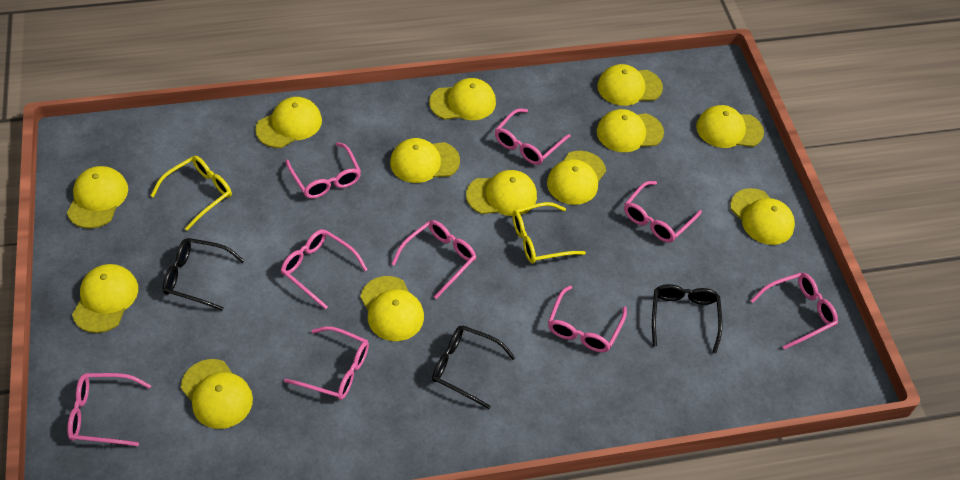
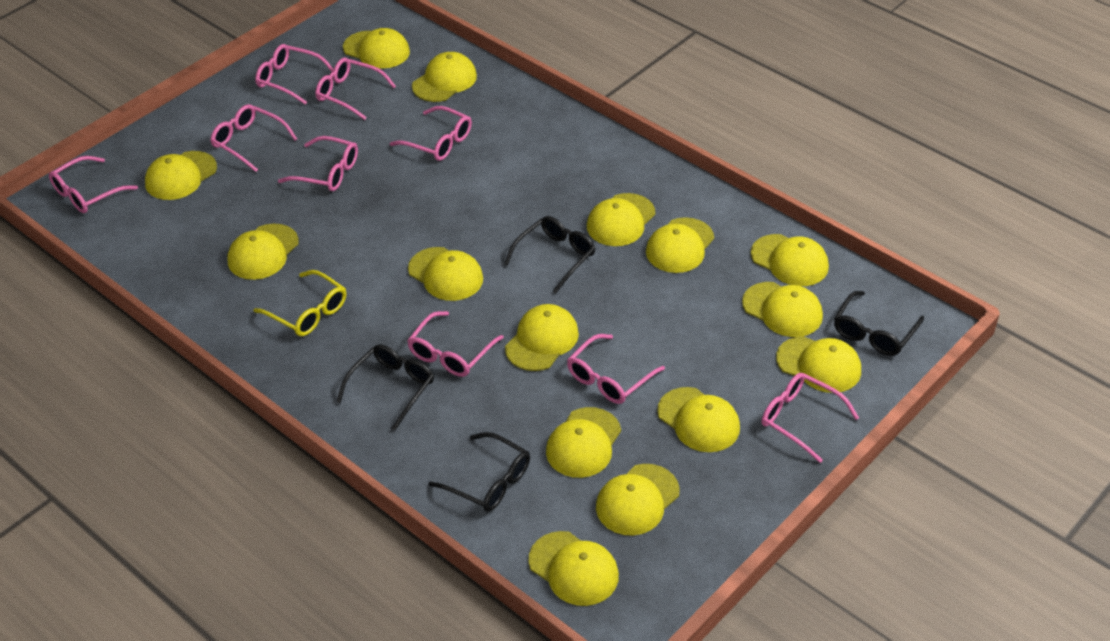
black glasses: [163,238,245,311] [432,325,516,409] [652,284,722,353] = 3 -> [337,344,434,431] [428,432,530,512] [504,216,596,293] [834,291,924,356] = 4
yellow cap: [67,166,128,229] [72,264,138,333] [181,359,253,429] [255,97,322,148] [360,276,424,341] [390,138,460,183] [429,78,496,120] [466,170,537,216] [547,151,606,205] [597,64,663,106] [597,109,664,152] [696,105,764,148] [730,188,795,245] = 13 -> [145,151,217,200] [228,224,299,280] [343,28,410,69] [408,247,483,301] [412,52,477,102] [505,304,579,371] [528,531,619,606] [546,407,621,478] [587,193,655,246] [596,464,680,536] [646,217,714,273] [657,387,740,452] [742,282,823,337] [751,234,829,286] [776,336,861,393] = 15
yellow glasses: [151,156,232,231] [512,202,586,264] = 2 -> [253,270,346,336] = 1

